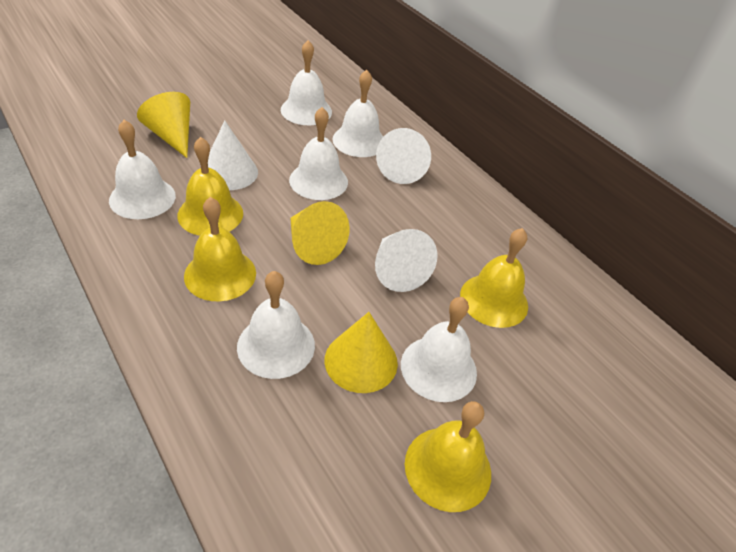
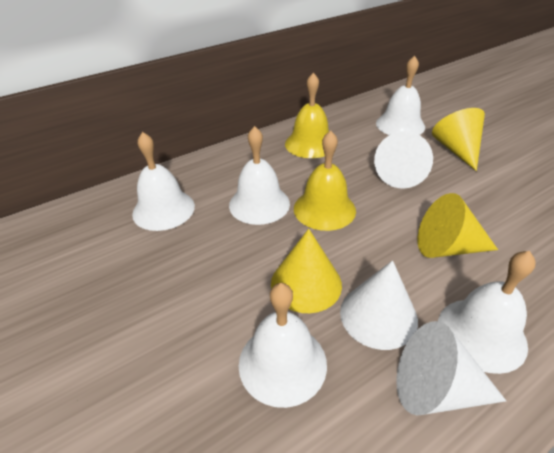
white bell: [109,120,176,219] [237,271,315,379] [281,40,332,125] [289,107,348,200] [333,70,383,157] [401,297,477,402] = 6 -> [132,132,195,231] [229,126,290,225] [239,283,327,408] [376,56,425,135] [438,251,535,374] = 5
yellow bell: [177,137,243,236] [184,197,256,301] [405,401,491,512] [460,228,528,328] = 4 -> [285,73,329,158] [294,131,356,231] = 2

